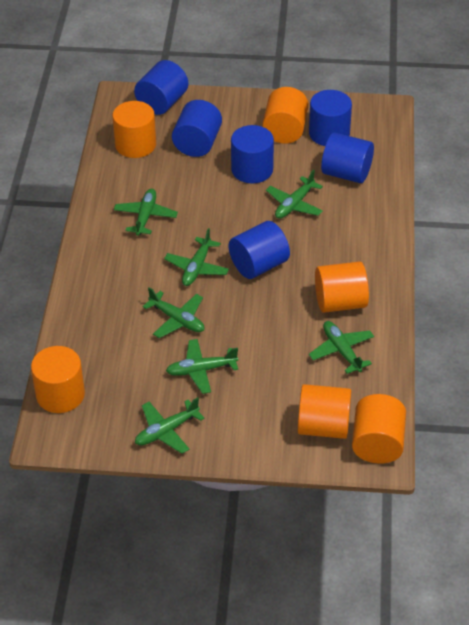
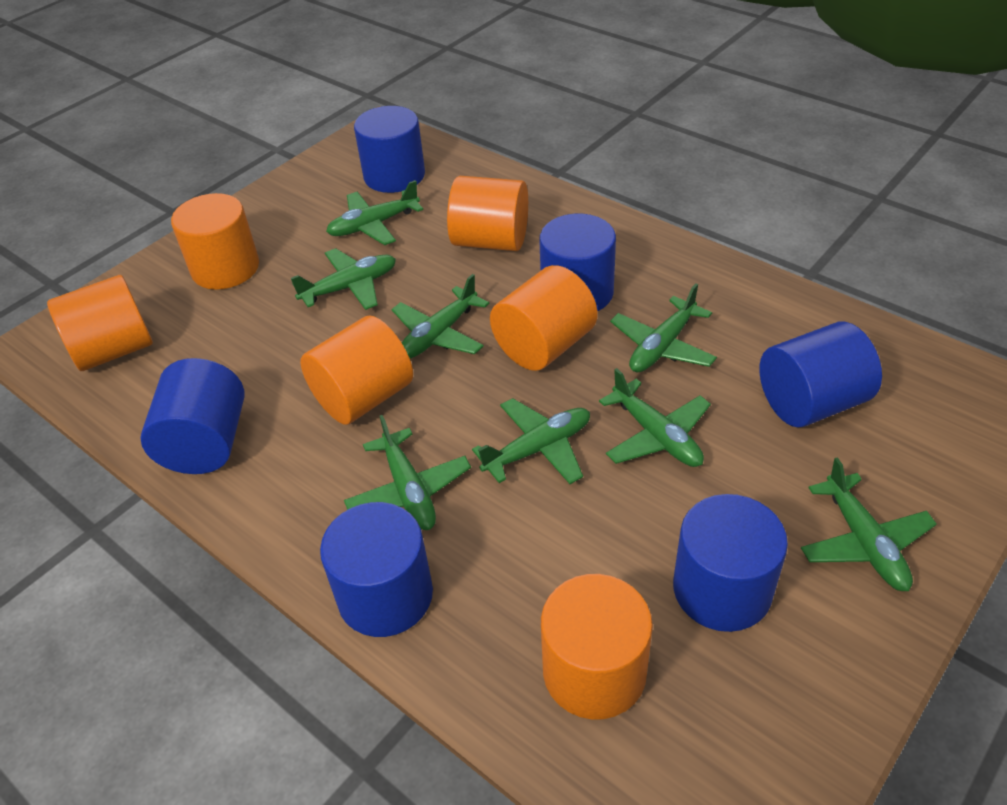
green plane: [114,189,178,236] [135,397,205,454] [143,287,204,338] [164,228,229,286] [166,339,238,394] [266,170,323,219] [309,321,374,374] = 7 -> [291,248,396,310] [326,180,423,245] [344,415,471,530] [392,274,489,359] [472,398,590,484] [599,368,711,467] [610,284,717,372] [801,457,937,591] = 8

